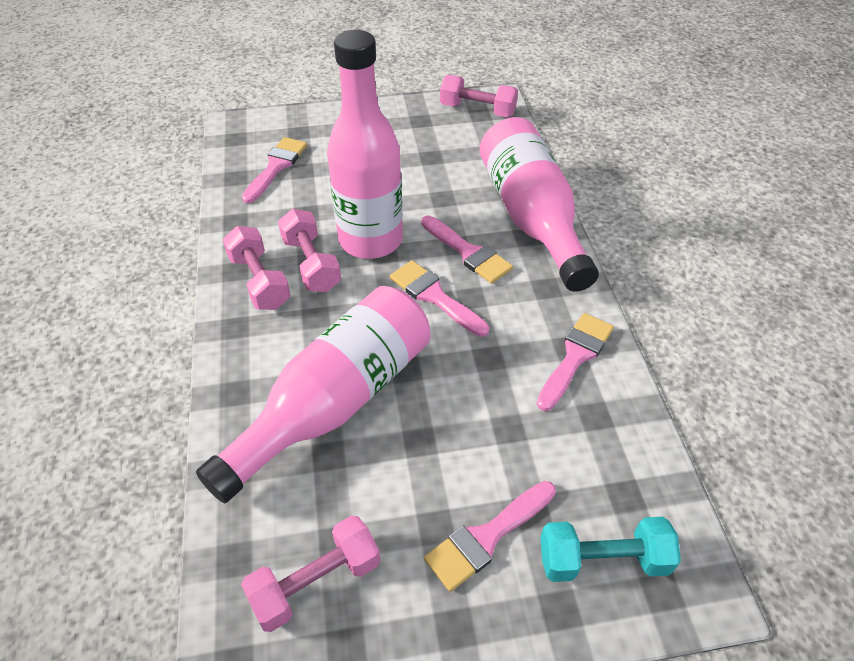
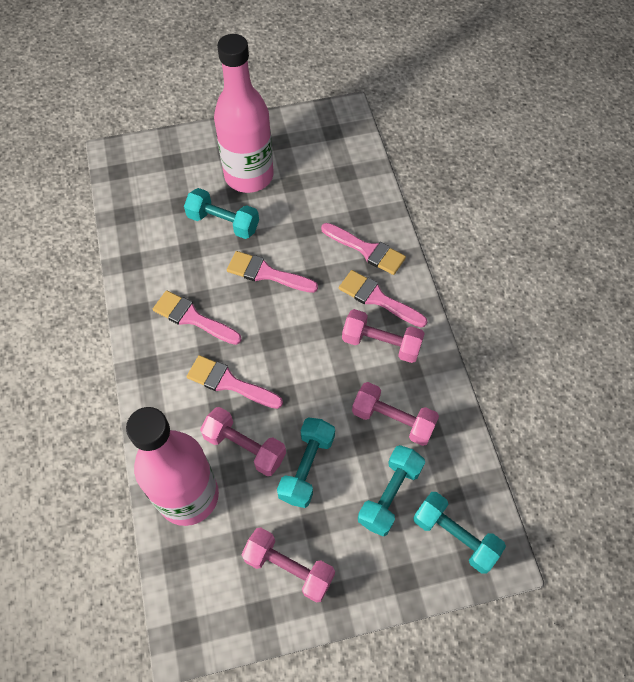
pink bottle: [196,286,430,503] [327,30,403,259] [479,117,599,292] = 3 -> [126,407,219,526] [214,34,274,193] = 2
turquoise dumbbell: [540,517,681,582] = 1 -> [184,188,259,239] [277,417,335,508] [358,445,425,537] [413,492,506,574] = 4

